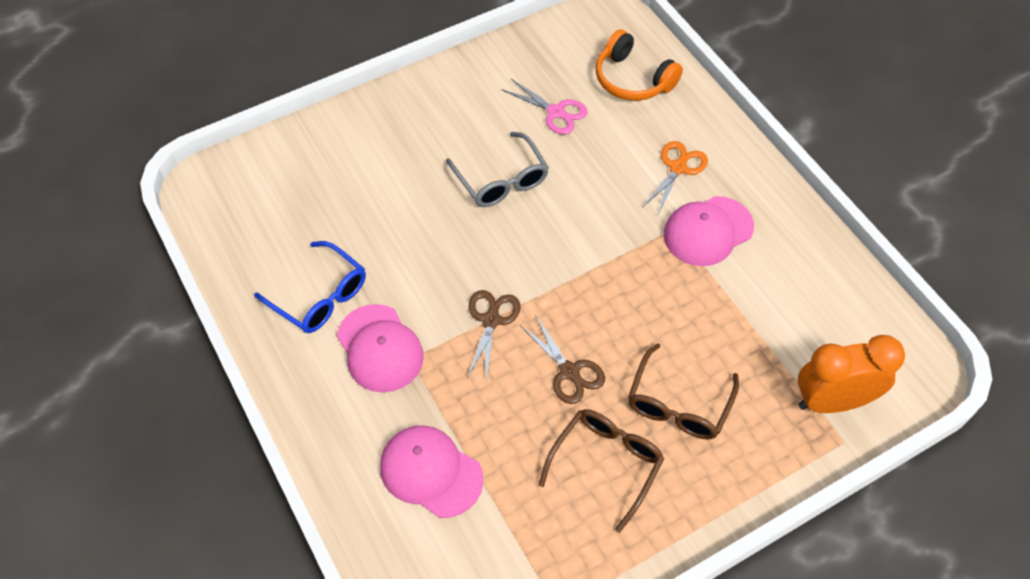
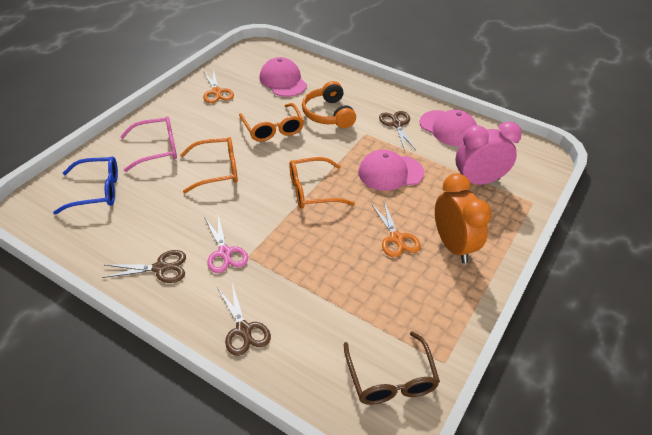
brown glasses: [538,409,664,533] [628,343,739,439] = 2 -> [344,331,440,405] = 1
brown scissors: [467,290,521,381] [520,315,605,404] = 2 -> [102,250,186,283] [217,283,271,356] [379,111,416,151] = 3
grey glasses: [446,132,549,207] = 1 -> none = 0
orange glasses: none = 0 -> [180,137,238,193] [239,103,304,142] [289,157,355,209] = 3
orange scissors: [643,141,708,214] = 1 -> [203,69,234,103] [371,202,421,257] = 2
pink clock: none = 0 -> [455,121,522,185] = 1
pink glasses: none = 0 -> [120,116,177,172] = 1

